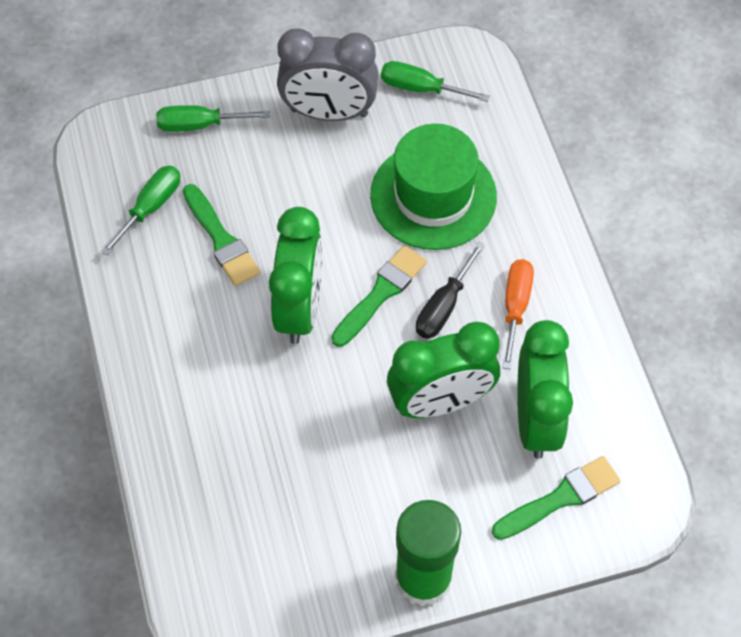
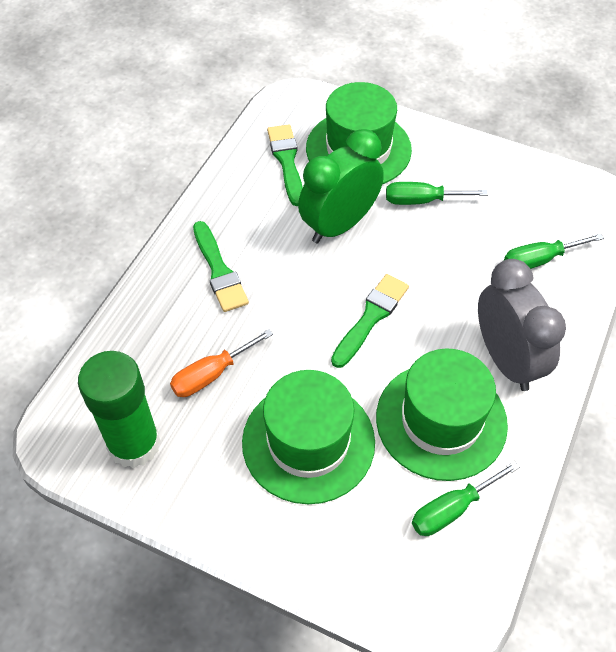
black screwdriver: [416,242,485,339] = 1 -> none = 0
green clock: [269,207,322,344] [387,322,500,418] [517,320,573,459] = 3 -> [298,129,384,243] = 1
green hat: [370,124,497,250] = 1 -> [242,370,375,504] [306,82,412,184] [376,348,508,481] = 3

